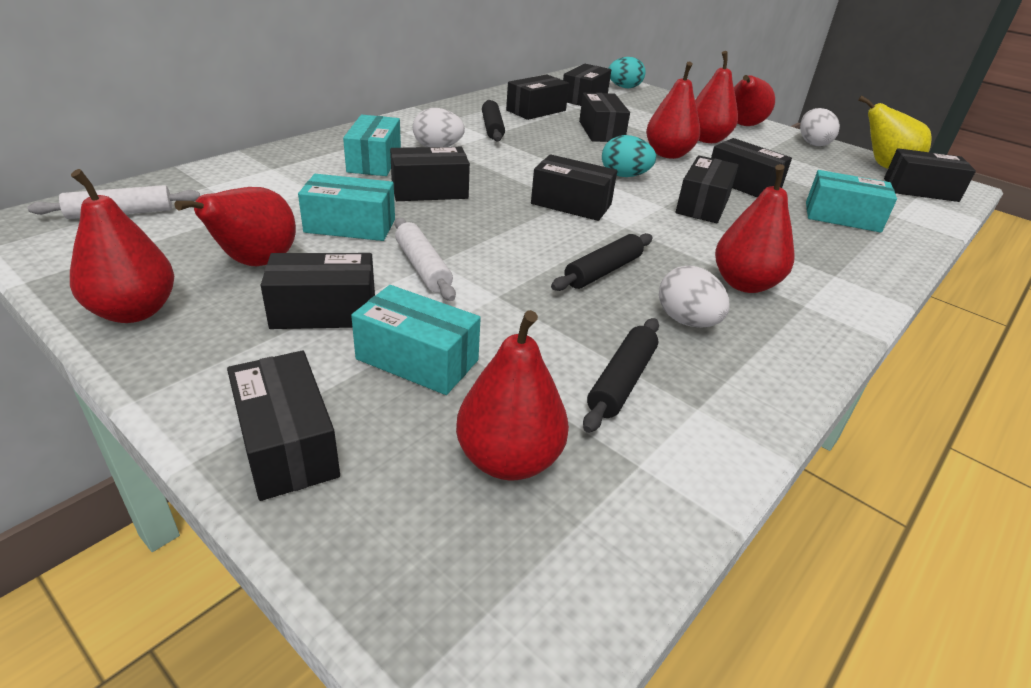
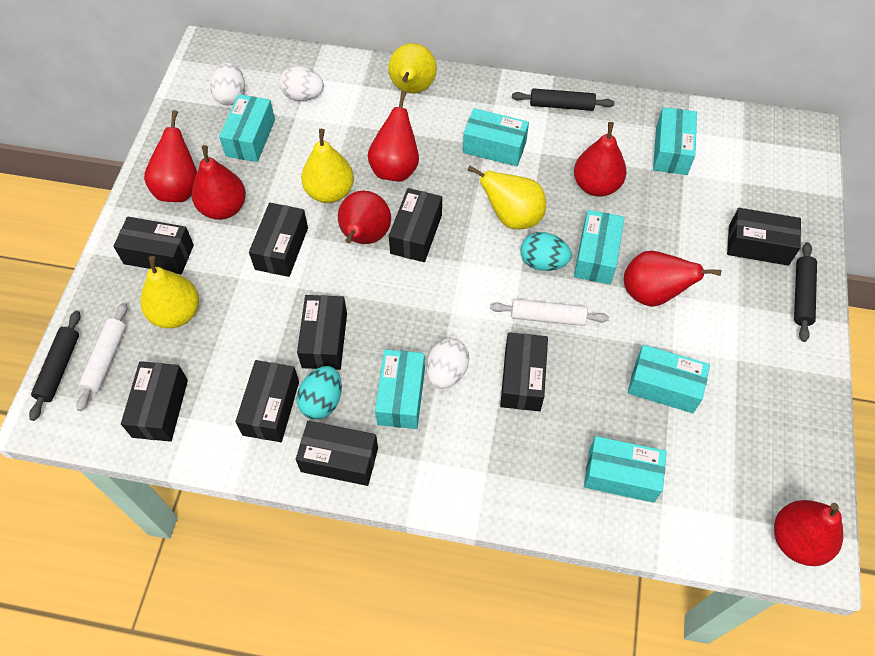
black box: [227,351,340,501] [261,253,375,329] [390,147,470,201] [506,74,569,120] [531,154,617,221] [563,64,611,106] [579,93,630,142] [676,155,739,223] [711,138,792,198] [884,148,976,202] = 10 -> [113,217,194,274] [121,361,188,442] [235,360,299,442] [249,203,308,277] [296,421,378,486] [297,295,347,370] [389,188,442,262] [500,332,548,411] [727,208,801,266] = 9
turquoise box: [298,174,395,241] [343,115,401,176] [351,285,481,395] [806,170,897,233] = 4 -> [219,94,275,162] [375,349,425,429] [463,108,529,166] [574,210,625,284] [584,436,667,503] [628,345,710,413] [653,107,697,175] = 7
yellow pear: [858,95,932,169] = 1 -> [141,256,199,328] [301,129,354,203] [388,43,437,93] [467,166,546,229] = 4

